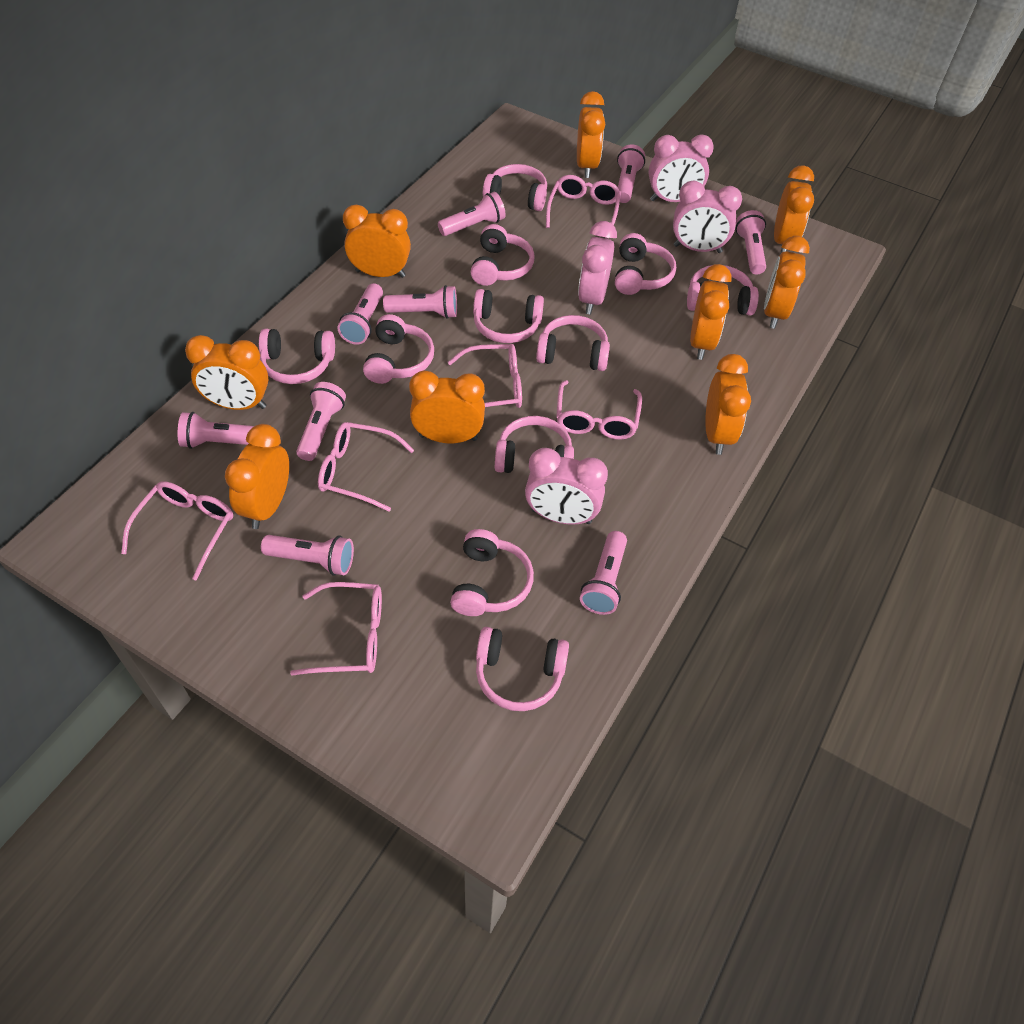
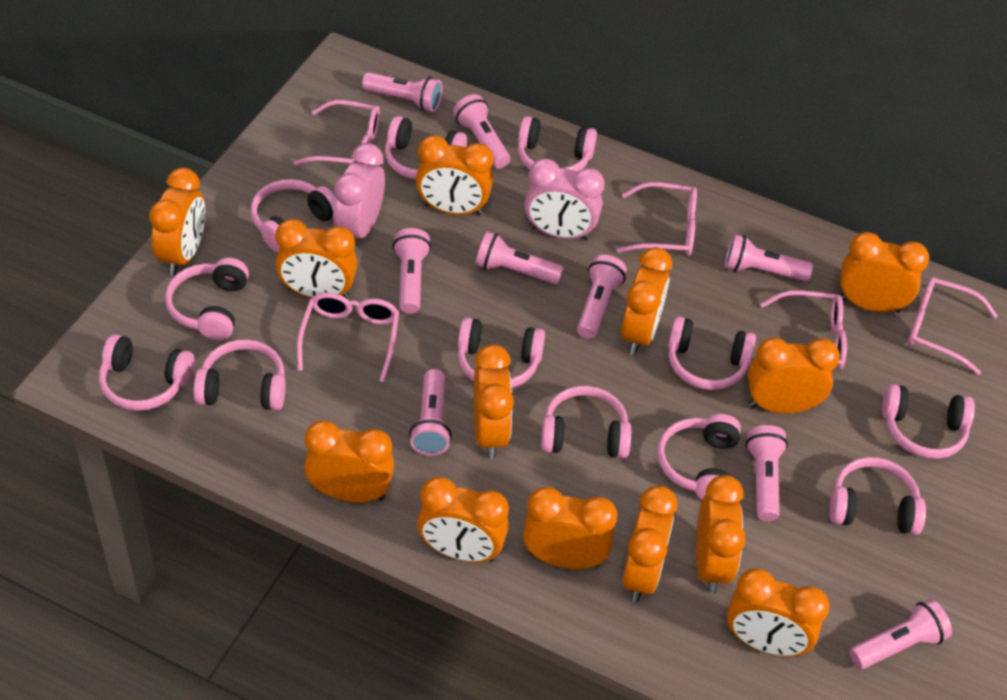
orange clock: [185,335,269,410] [225,424,289,529] [343,205,411,278] [409,371,485,443] [577,91,605,178] [690,264,732,360] [705,354,751,455] [764,236,810,329] [774,165,814,253] = 9 -> [149,168,205,276] [275,219,358,299] [304,421,394,502] [416,135,493,216] [417,477,509,562] [474,344,514,459] [523,487,617,569] [621,247,672,355] [622,485,677,603] [696,475,746,593] [727,568,829,657] [748,338,840,413] [840,232,929,313] = 13
pink clock: [525,448,608,525] [578,221,617,315] [649,134,714,202] [673,181,742,253] = 4 -> [333,143,385,239] [525,158,605,240] = 2
pink glasses: [121,481,233,581] [290,582,382,676] [318,422,414,512] [448,344,522,408] [546,175,621,239] [556,380,642,440] = 6 -> [293,100,380,165] [297,292,399,382] [617,182,697,256] [760,290,847,370] [908,277,998,375] = 5
pink headphones: [259,329,335,384] [363,314,434,384] [450,529,534,616] [471,224,534,286] [473,289,544,343] [476,627,569,711] [483,164,547,211] [495,416,574,473] [536,315,610,371] [615,233,676,295] [687,265,759,316] = 11 -> [99,334,195,411] [165,258,249,340] [194,339,285,410] [251,179,336,252] [385,116,467,180] [458,317,545,388] [518,116,597,172] [541,386,631,458] [658,414,741,500] [668,316,756,390] [829,457,926,535] [882,384,975,459] = 12

